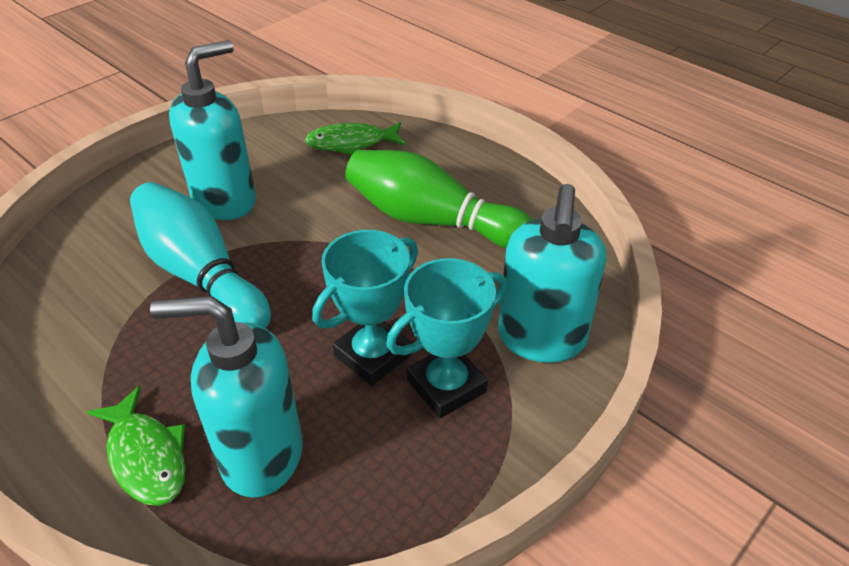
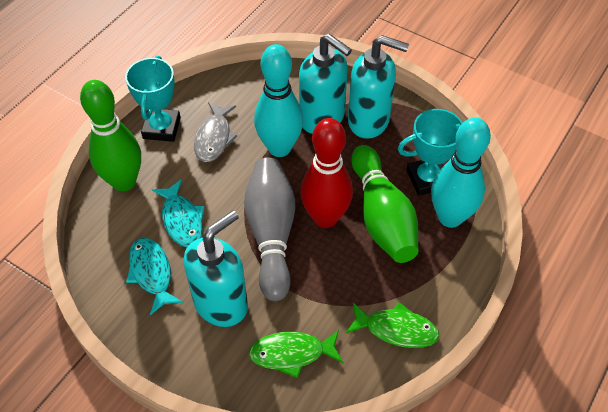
green bowling pin: [345,150,532,248] = 1 -> [80,80,141,192] [351,145,418,263] = 2
grey bowling pin: none = 0 -> [244,158,295,301] = 1
grey fish: none = 0 -> [194,102,237,162] = 1
red bowling pin: none = 0 -> [300,118,353,228] = 1
turquoise bowling pin: [130,182,271,328] = 1 -> [254,44,303,157] [431,117,491,228] = 2
turquoise fish: none = 0 -> [126,237,183,315] [152,179,204,247] = 2

